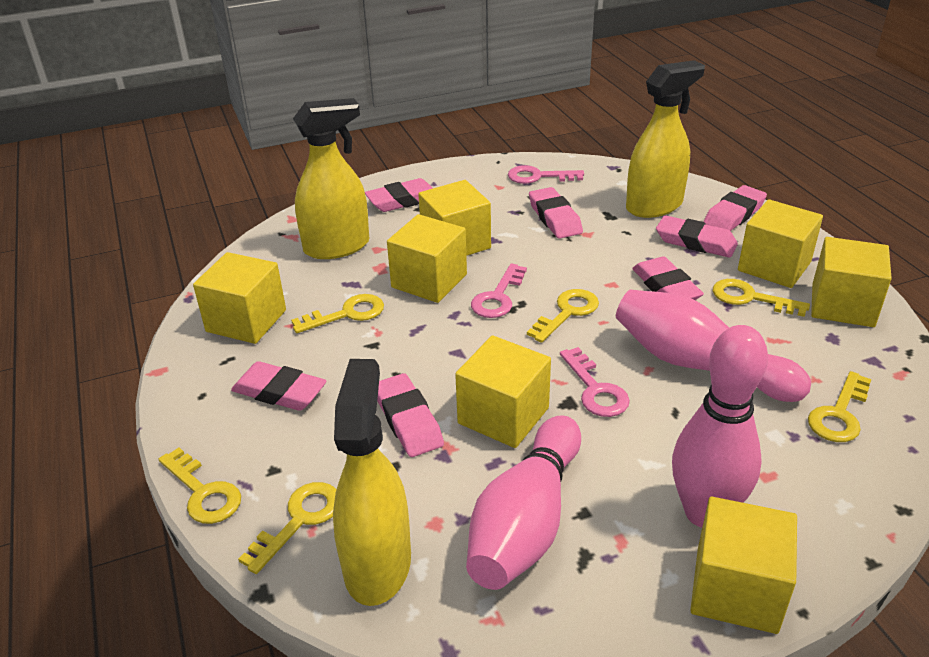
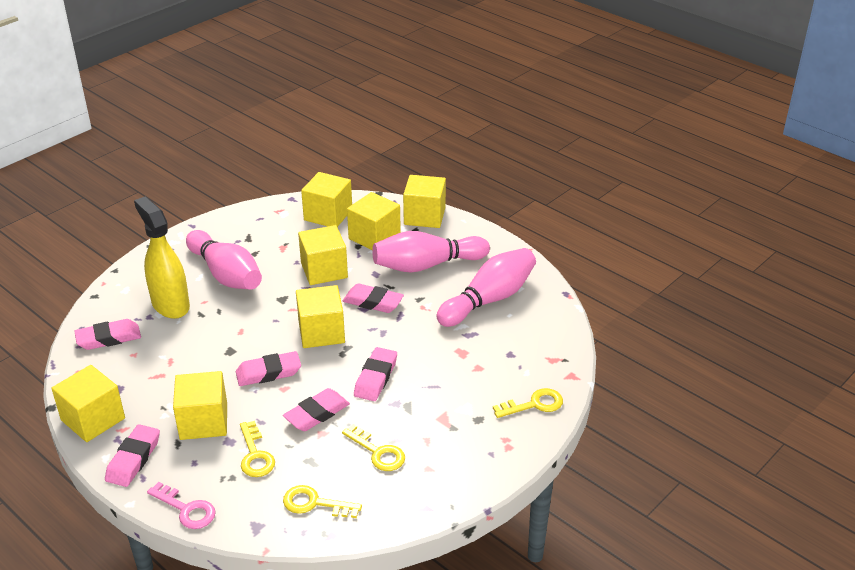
pink eraser: [231,361,326,411] [365,178,433,212] [377,373,444,457] [529,187,583,239] [632,256,704,300] [656,215,738,258] [703,185,767,231] = 7 -> [74,319,141,350] [105,424,160,487] [236,351,301,386] [283,388,350,431] [343,283,404,313] [354,347,397,401] = 6
pink key: [471,263,527,318] [508,165,584,184] [560,347,630,417] = 3 -> [147,482,216,529] = 1
yellow key: [158,448,241,524] [238,482,336,574] [291,294,384,333] [527,289,599,343] [713,279,810,317] [808,371,872,442] = 6 -> [240,421,275,477] [283,485,362,518] [342,424,405,471] [493,388,563,418] = 4
yellow spray bottle: [293,98,369,259] [333,359,411,606] [626,60,705,218] = 3 -> [134,197,190,319] = 1

